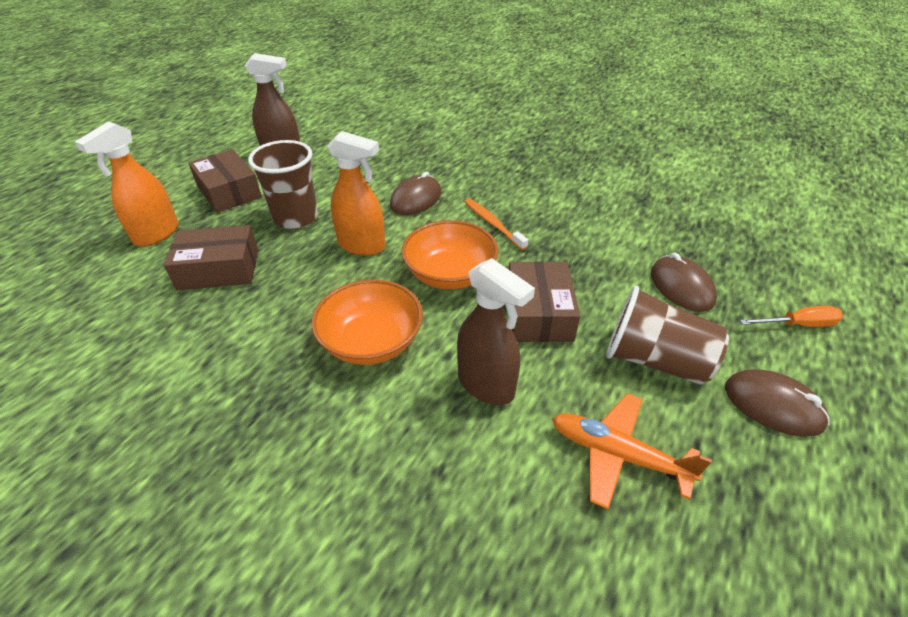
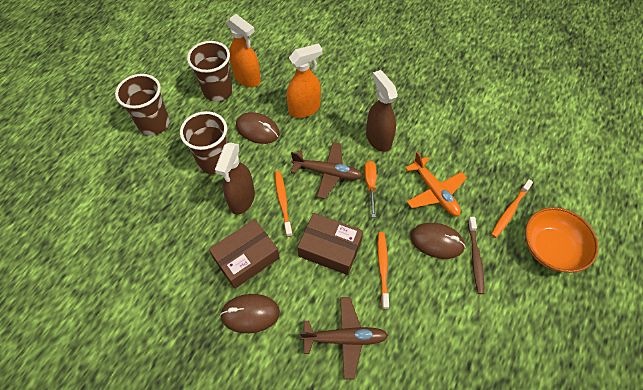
brown box: [164,225,258,290] [188,149,262,213] [509,261,580,342] = 3 -> [209,219,280,289] [297,213,363,275] = 2
brown cup: [248,140,318,229] [606,285,729,385] = 2 -> [115,74,170,135] [180,111,227,174] [187,41,233,101] = 3
brown plane: none = 0 -> [291,142,363,199] [300,297,388,380] = 2
brown toothbrush: none = 0 -> [468,217,484,294] = 1
orange bowl: [312,279,423,365] [402,220,499,289] = 2 -> [525,207,599,273] = 1
orange toothbrush: [464,198,528,250] = 1 -> [275,171,293,237] [378,232,389,309] [491,179,533,238] = 3

